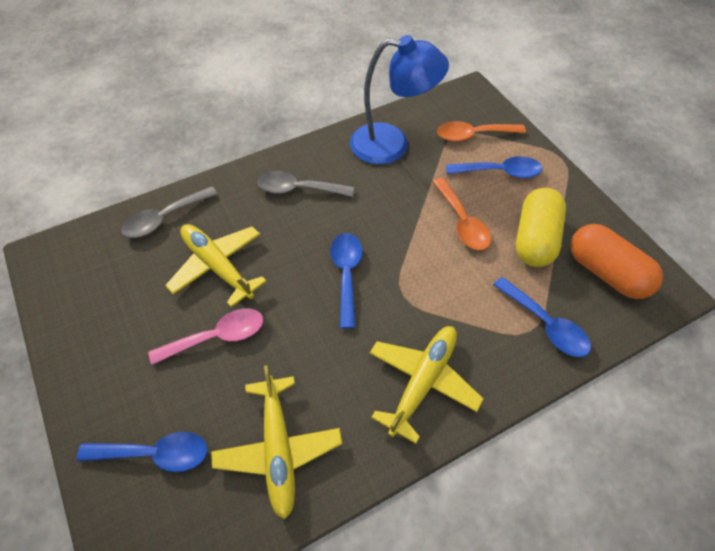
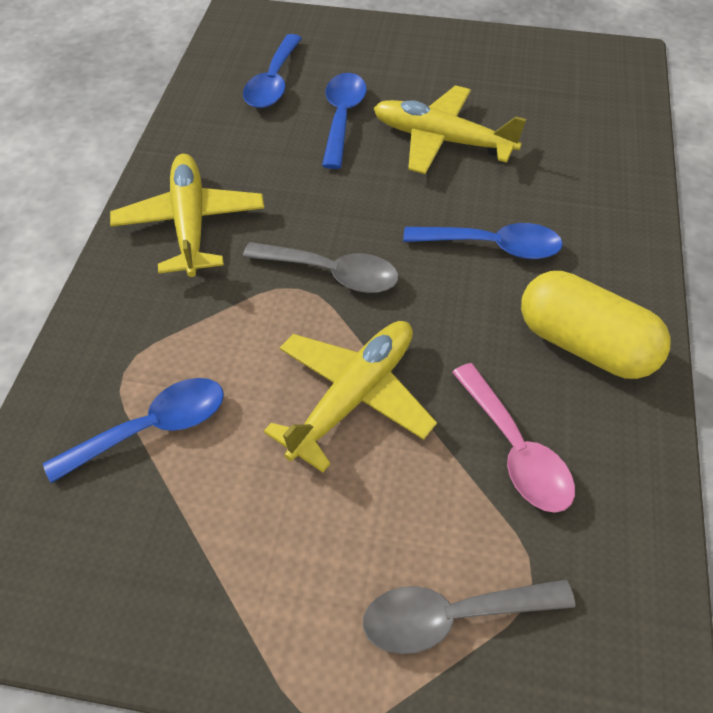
blue lamp: [350,35,449,164] = 1 -> none = 0
orange capsule: [571,224,663,299] = 1 -> none = 0
orange spoon: [433,178,491,250] [437,121,526,142] = 2 -> none = 0

